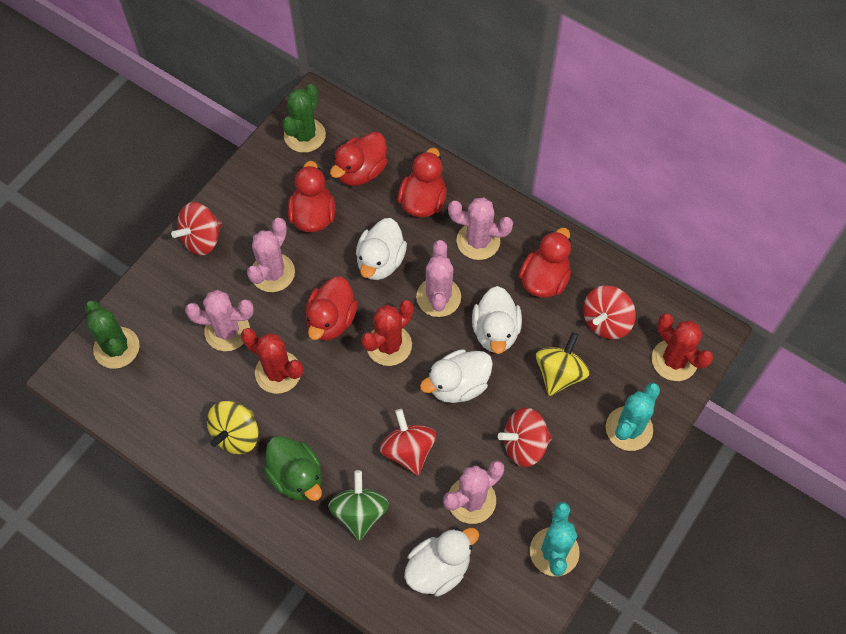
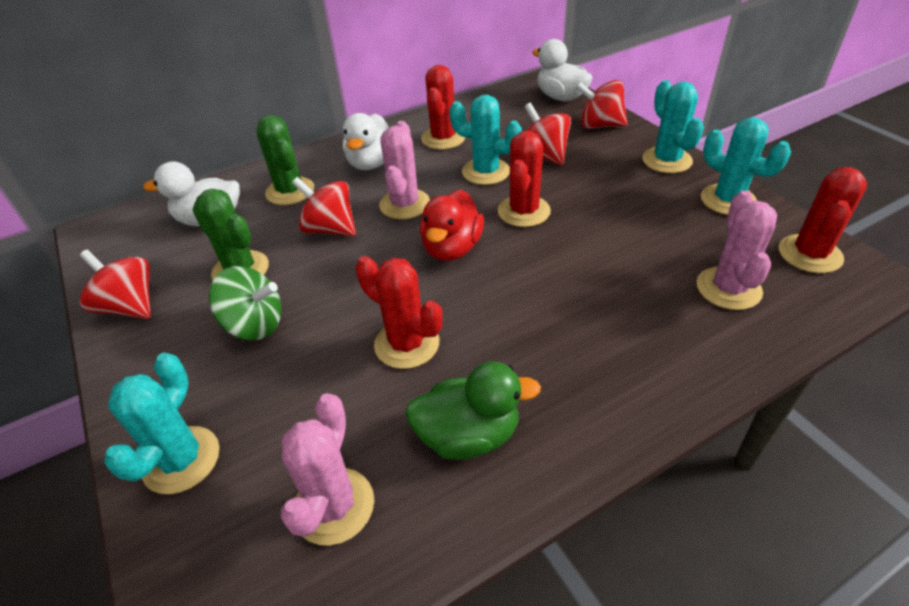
pink cactus: [185,290,254,351] [247,218,295,292] [416,240,461,317] [443,460,504,524] [448,197,513,260] = 5 -> [280,393,374,545] [379,121,430,219] [697,191,777,310] = 3
red cactus: [241,328,303,394] [361,300,414,366] [652,313,713,381] = 3 -> [355,256,442,369] [421,65,465,150] [498,131,551,227] [779,167,867,273] = 4
red duck: [288,161,335,232] [305,276,358,341] [330,132,388,186] [397,148,447,217] [519,228,571,298] = 5 -> [420,190,484,261] = 1
turquoise cactus: [530,502,580,576] [606,383,660,451] = 2 -> [104,353,220,494] [449,95,522,185] [642,80,704,173] [701,117,791,215] = 4
white duck: [356,218,407,280] [404,528,479,596] [420,349,493,403] [472,286,522,354] = 4 -> [143,161,240,226] [343,113,389,170] [532,39,592,101] = 3
yellow spinning top: [207,401,259,454] [536,332,589,396] = 2 -> none = 0

